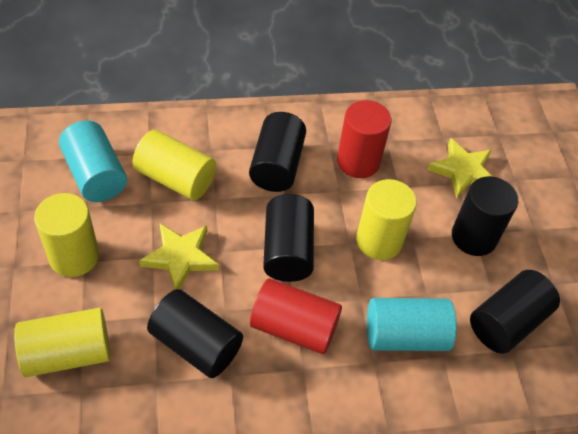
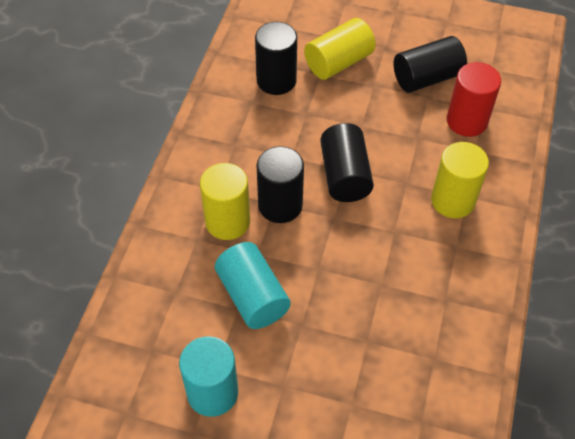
black cylinder: [147,289,243,378] [249,112,306,192] [263,194,314,282] [452,176,518,256] [470,270,560,354] = 5 -> [255,22,297,95] [256,146,304,223] [320,123,374,202] [394,36,467,93] = 4
red cylinder: [250,278,342,354] [337,100,391,178] = 2 -> [447,62,501,137] = 1
yellow cylinder: [14,308,110,377] [34,193,99,277] [133,130,216,200] [356,179,417,260] = 4 -> [200,163,250,240] [304,18,376,80] [431,142,489,218] = 3
yellow star: [139,223,219,290] [427,138,492,199] = 2 -> none = 0

